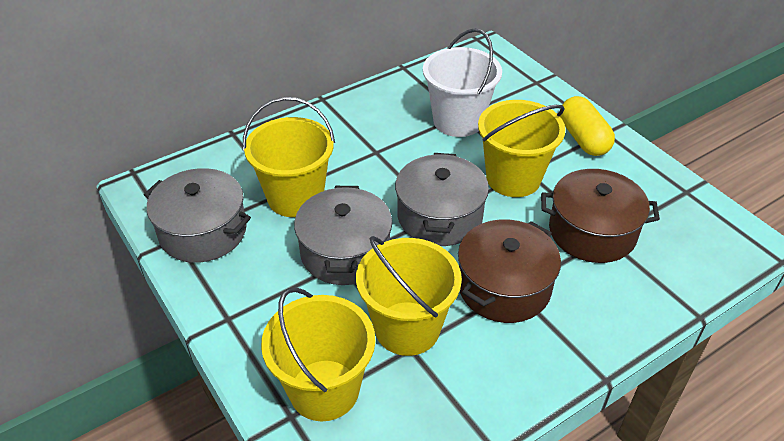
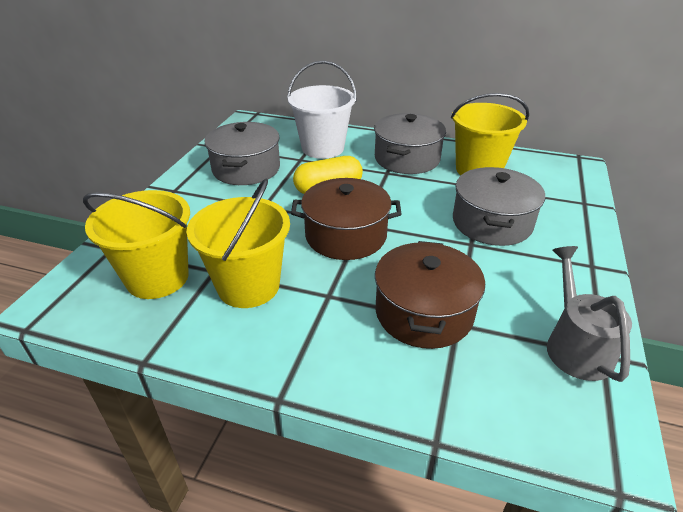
grey watering can: none = 0 -> [547,246,632,382] = 1
yellow bucket: [243,97,335,217] [261,287,375,421] [356,236,462,356] [478,100,566,197] = 4 -> [83,190,190,299] [186,179,290,308] [451,93,529,175] = 3

